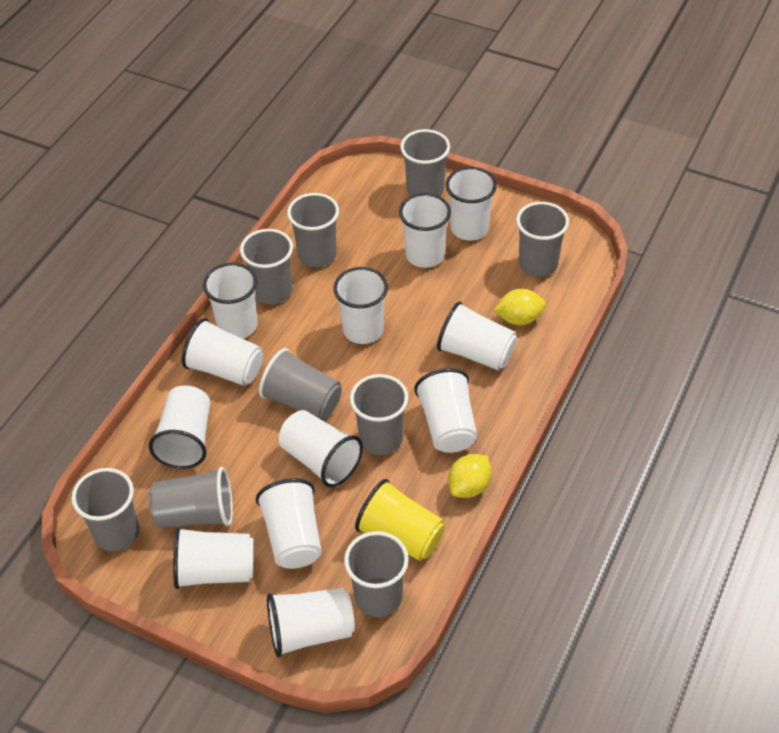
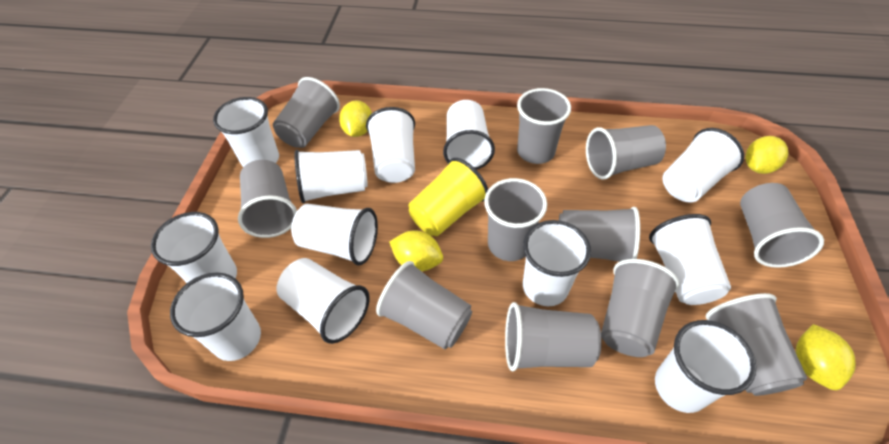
grey cup: [72,468,139,551] [149,467,233,528] [240,229,293,304] [259,348,342,420] [287,193,339,267] [344,531,409,617] [350,374,409,455] [400,129,450,196] [516,202,569,277] = 9 -> [238,160,297,238] [273,77,340,148] [376,261,472,349] [484,178,547,261] [505,302,602,371] [517,88,571,164] [559,207,640,262] [586,125,666,180] [601,259,680,357] [706,293,807,396] [740,183,824,268] = 11
yellow lemon: [448,454,491,498] [493,289,546,325] = 2 -> [339,101,372,137] [389,230,443,271] [745,136,789,174] [796,324,856,390] = 4

